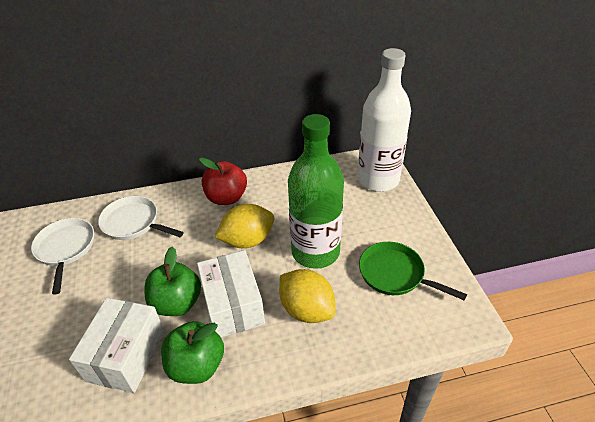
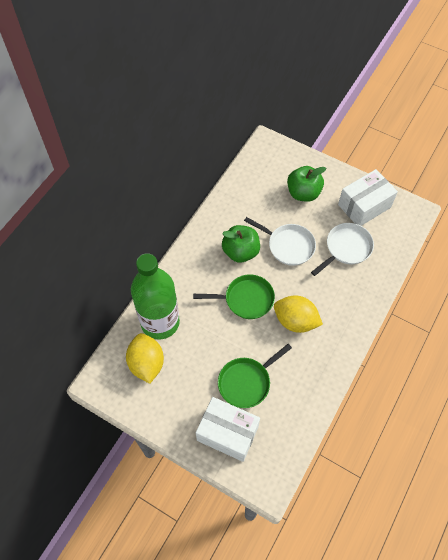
green pan: [359,242,467,300] = 1 -> [193,274,275,319] [218,344,292,408] = 2
red apple: [199,158,247,205] = 1 -> none = 0
white bottle: [358,48,411,192] = 1 -> none = 0

